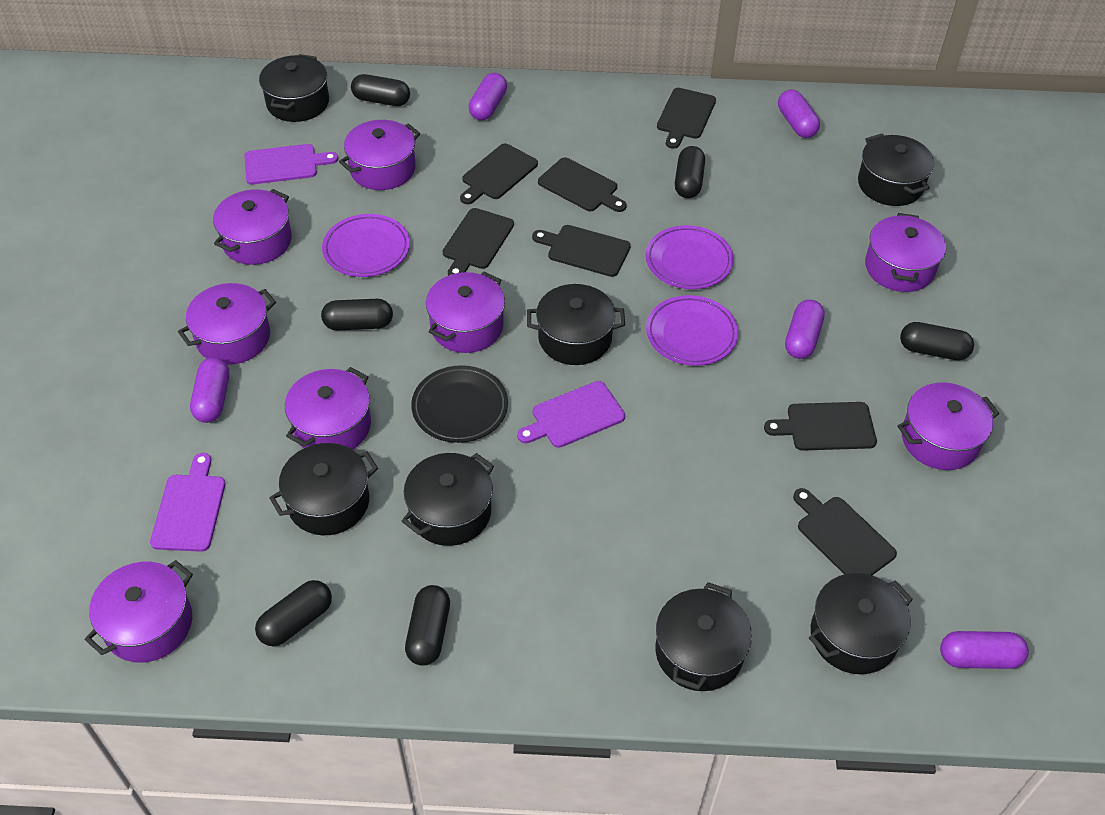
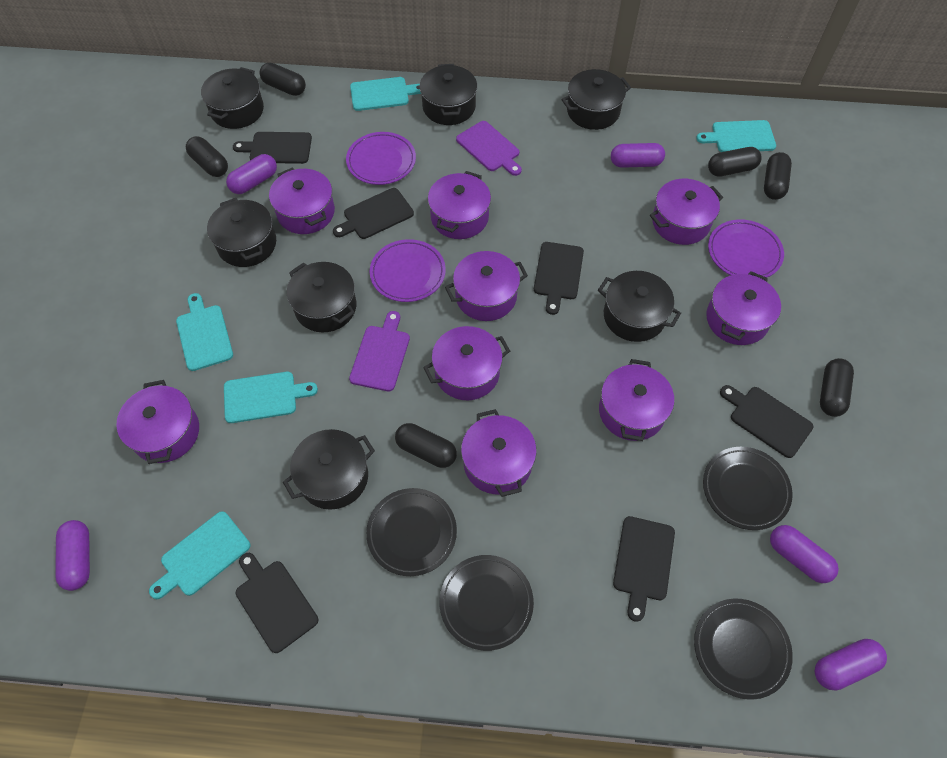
black cutting board: [443,208,514,276] [460,143,538,204] [532,225,631,277] [538,157,627,212] [657,88,716,149] [764,402,877,451] [793,488,897,575] = 7 -> [233,132,312,164] [236,553,318,653] [333,188,414,239] [534,242,584,315] [613,516,675,622] [720,385,814,458] = 6
black plate: [411,365,508,443] = 1 -> [366,488,457,576] [439,555,534,651] [694,599,793,700] [703,447,793,530] = 4
purple cutting board: [150,453,225,552] [244,144,338,185] [517,381,625,448] = 3 -> [349,311,410,391] [456,121,522,176] = 2
purple pot: [85,560,193,662] [178,283,276,365] [213,189,292,265] [285,367,371,450] [339,120,420,190] [426,271,505,353] [865,213,946,292] [897,382,999,470] = 8 -> [116,380,199,464] [269,167,335,234] [423,326,510,400] [428,171,491,239] [445,251,528,321] [461,409,537,497] [599,359,674,441] [650,179,723,245] [706,271,781,345] = 9
turquoise cutting board: none = 0 -> [149,511,250,599] [176,293,233,371] [224,372,318,423] [350,77,421,111] [696,120,776,152] = 5

